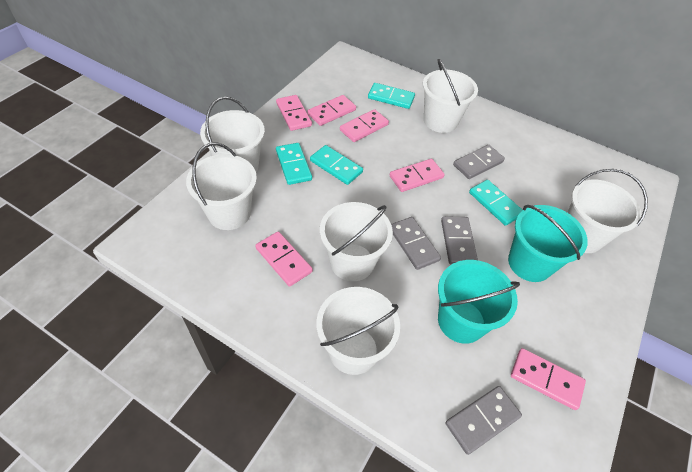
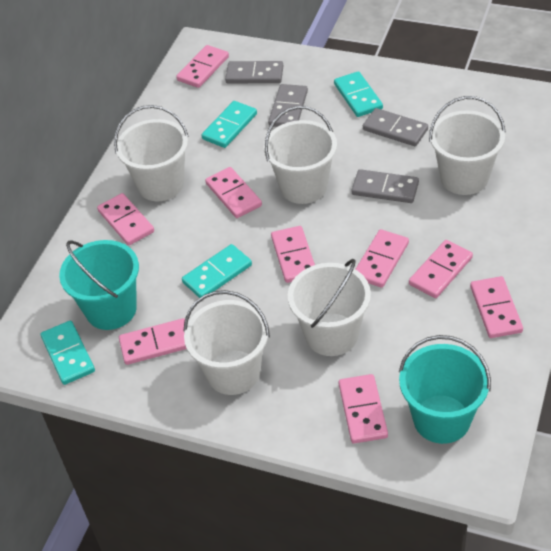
pink domino: [255,231,313,287] [276,95,312,131] [307,95,356,126] [340,109,389,142] [390,159,445,192] [511,348,586,410] = 6 -> [97,193,154,246] [119,318,187,365] [176,45,229,88] [205,167,262,218] [271,226,315,283] [339,374,388,444] [356,229,409,288] [409,240,473,298] [470,276,523,338] = 9
white bucket: [186,143,257,230] [200,97,265,172] [316,287,400,375] [320,202,393,281] [423,59,478,133] [567,169,648,253] = 6 -> [114,105,189,201] [183,290,270,395] [264,106,337,204] [288,259,371,356] [429,96,505,195] = 5

